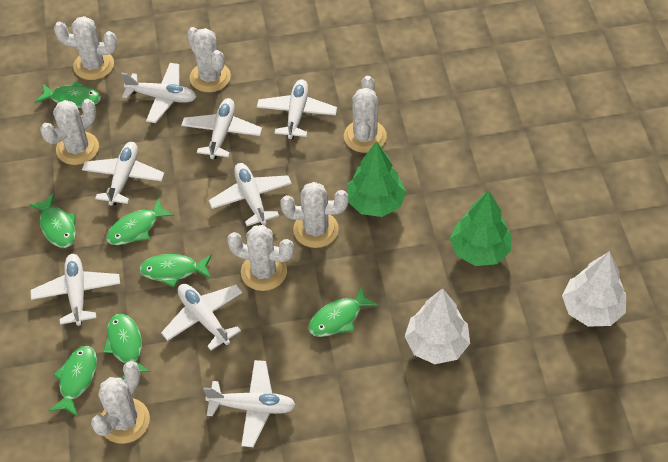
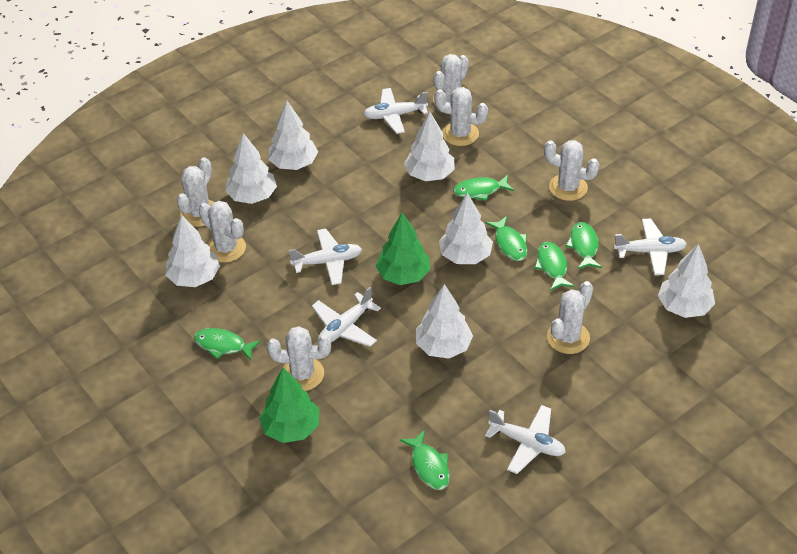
green fish: [29,193,76,248] [35,81,101,108] [49,346,97,417] [103,314,150,380] [106,198,174,245] [139,254,212,287] [308,286,378,337] = 7 -> [194,328,261,360] [400,430,450,490] [453,175,514,201] [485,216,528,261] [534,242,575,291] [565,222,602,269] = 6
white plane: [30,254,120,326] [82,142,165,206] [121,63,196,123] [161,284,242,350] [181,98,262,159] [203,360,296,447] [209,163,292,226] [257,79,337,139] = 8 -> [289,229,362,285] [312,287,381,347] [364,88,428,134] [485,405,566,474] [614,219,687,275] = 5
white tree: [405,288,470,364] [562,251,626,327] = 2 -> [165,215,220,287] [225,133,277,204] [268,101,318,170] [404,112,454,181] [416,284,473,358] [439,193,493,264] [658,244,715,318] = 7

